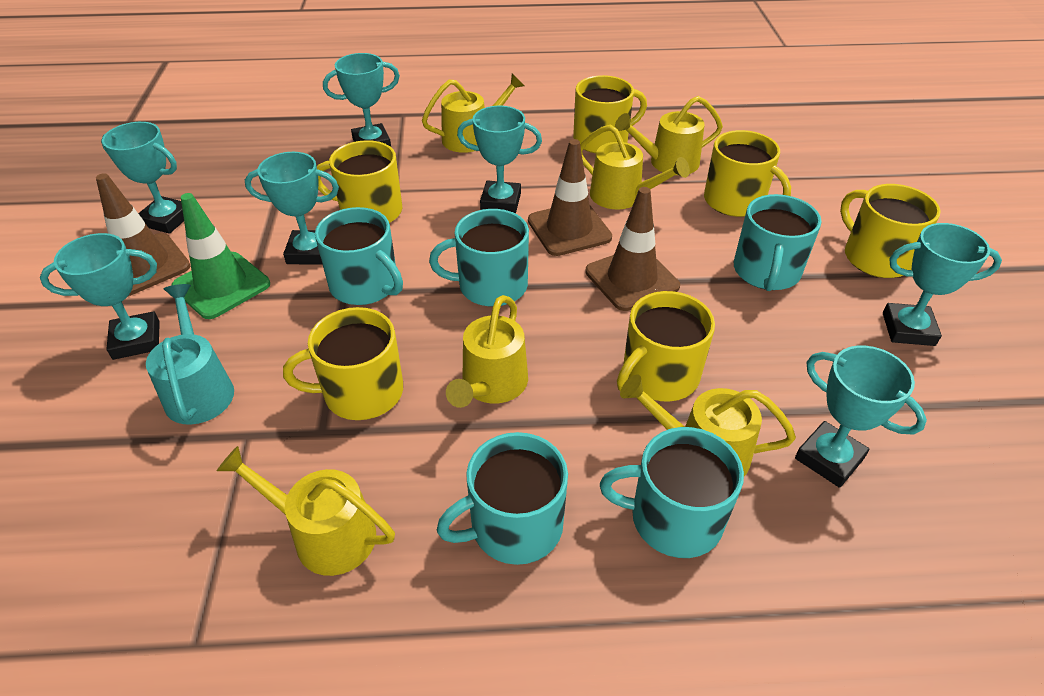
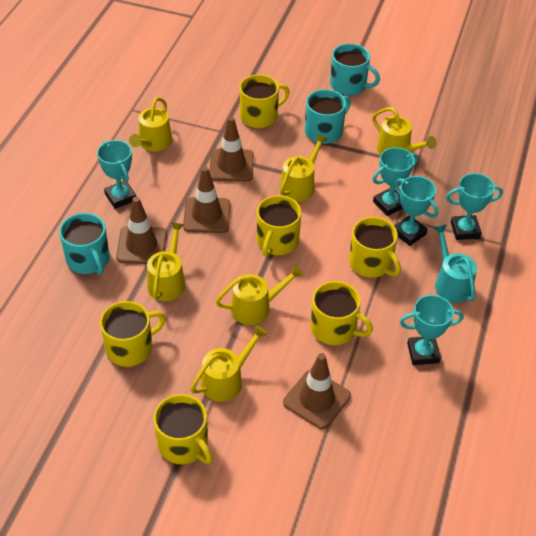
brown traffic cone: [96,173,190,296] [528,139,612,256] [585,187,680,311] = 3 -> [116,197,167,264] [183,167,230,233] [209,117,254,182] [283,353,351,429] = 4
green traffic cone: [172,193,270,319] = 1 -> none = 0
turquoise mug: [315,207,403,305] [429,209,529,307] [436,432,568,565] [600,427,744,558] [734,194,821,291] = 5 -> [59,213,110,274] [305,89,351,144] [330,43,380,95] = 3
turquoise trophy: [40,233,160,360] [101,122,184,234] [245,152,339,265] [323,53,400,147] [457,106,542,213] [795,346,927,488] [883,223,1002,346] = 7 -> [97,140,136,209] [373,147,418,216] [395,176,439,246] [400,295,463,365] [446,173,503,240] = 5

